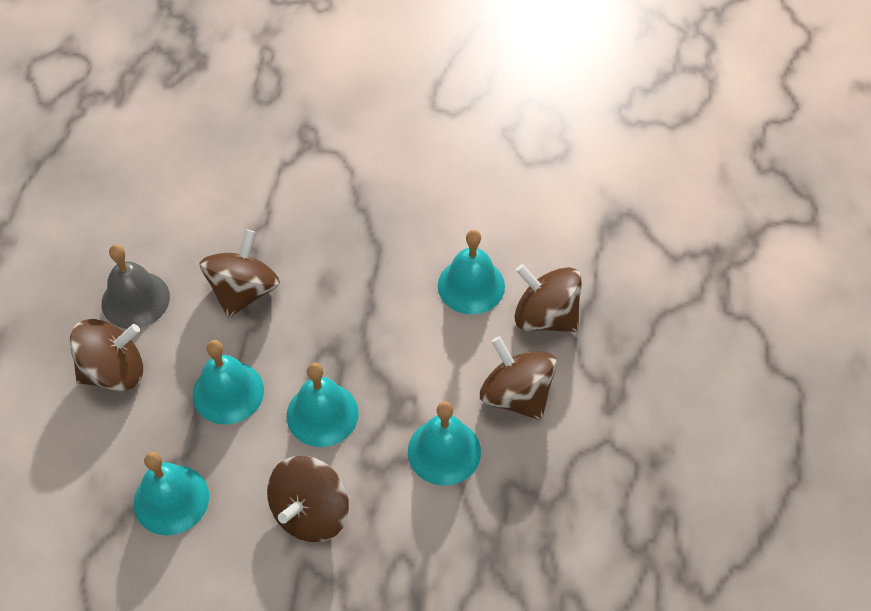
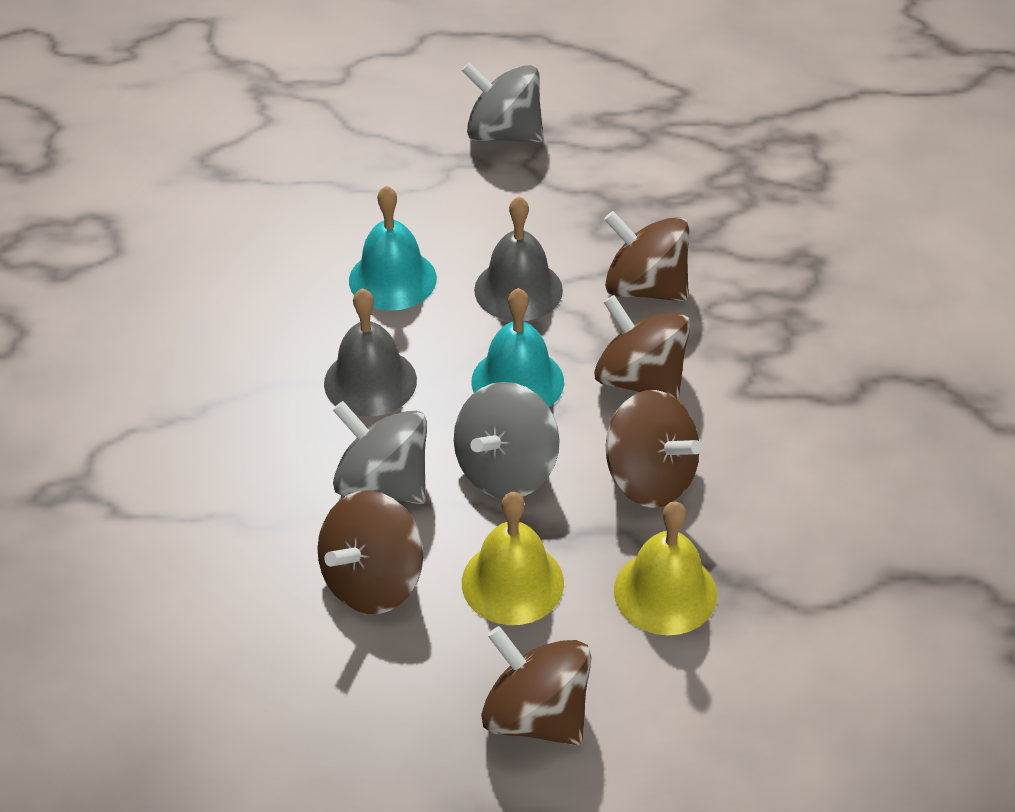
grey bell: [102,244,170,329] = 1 -> [324,288,417,416] [474,196,563,321] = 2
grey spinning top: none = 0 -> [333,401,427,504] [454,382,560,499] [461,62,544,143] = 3
turquoise bell: [134,452,209,535] [193,340,264,425] [287,363,359,447] [408,401,481,486] [438,230,505,315] = 5 -> [349,186,437,311] [472,288,564,407] = 2
yellow bell: none = 0 -> [462,492,564,625] [614,502,717,635] = 2

